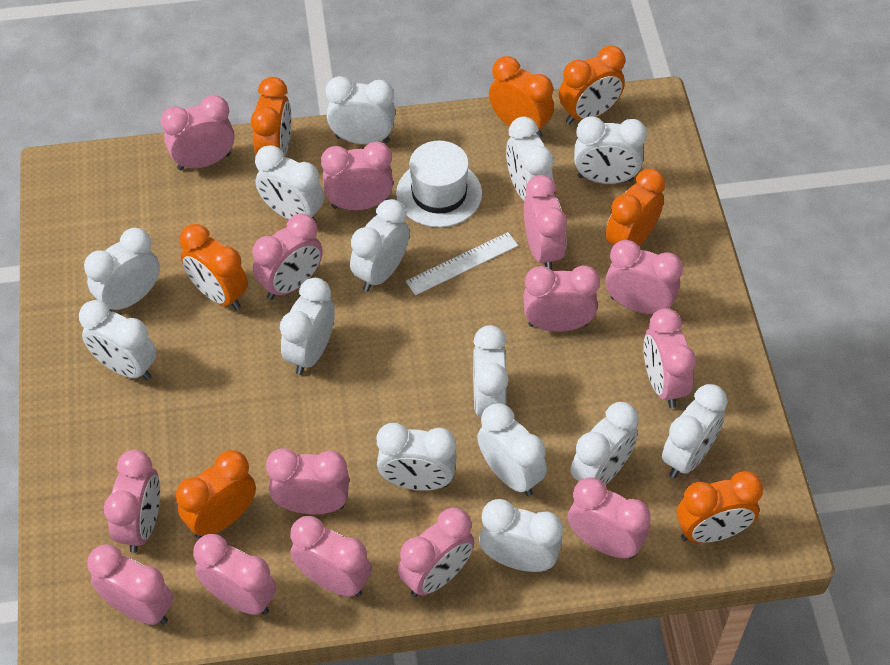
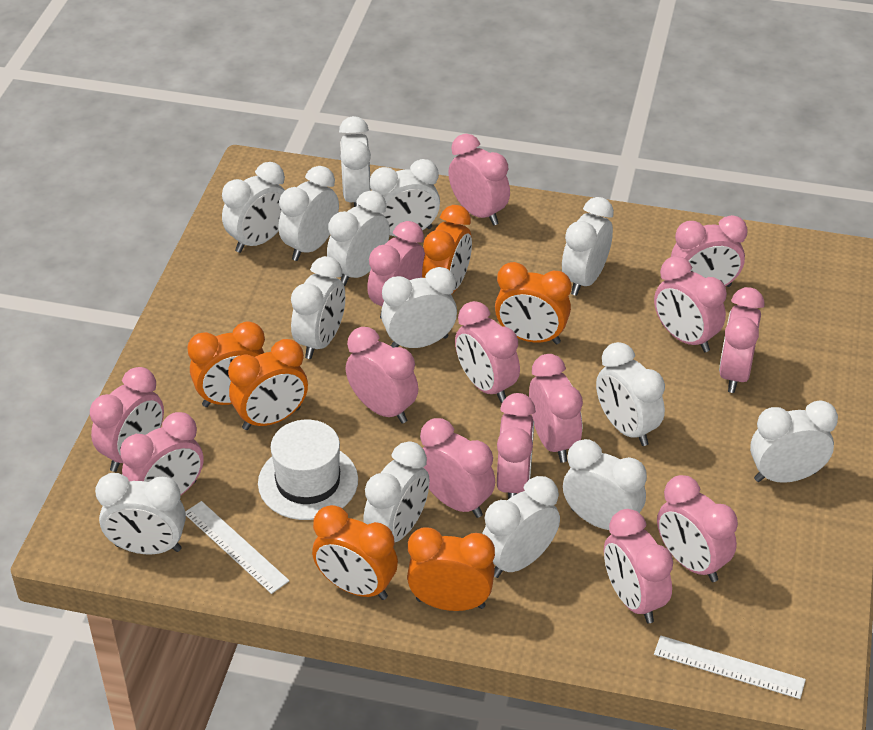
orange clock: [176,450,256,539] [180,224,248,310] [251,77,291,157] [489,56,554,138] [559,46,625,124] [605,169,665,246] [677,471,763,543] = 7 -> [187,321,265,407] [228,339,308,430] [312,505,398,600] [407,527,495,611] [422,205,472,294] [495,262,571,345] = 6
white ruler: [406,232,518,295] = 1 -> [185,501,289,594] [654,635,806,699] = 2

